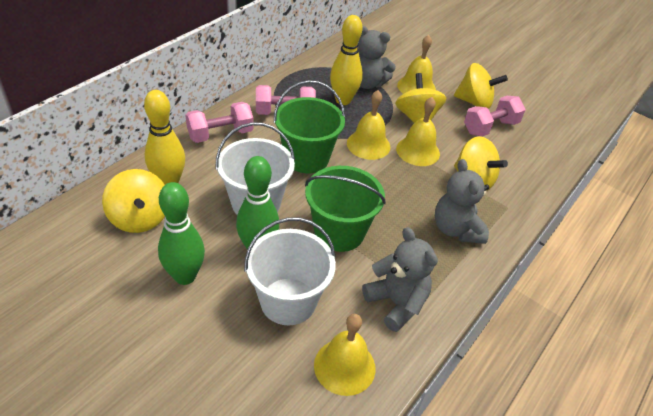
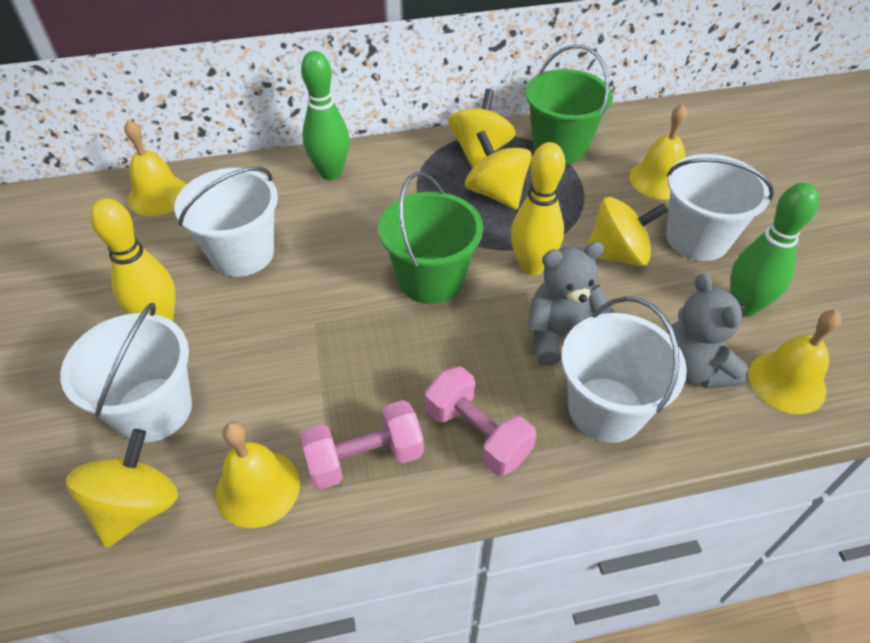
grey teddy bear: [358,26,396,89] [362,227,438,332] [435,159,489,244] = 3 -> [528,242,614,366] [667,273,748,388] = 2
pink dumbbell: [185,102,254,143] [256,85,316,115] [464,96,526,136] = 3 -> [300,400,424,490] [425,367,537,476] = 2
white bucket: [216,122,295,215] [244,217,336,325] = 2 -> [60,303,192,443] [174,167,278,277] [562,297,687,443] [666,154,774,261] = 4

